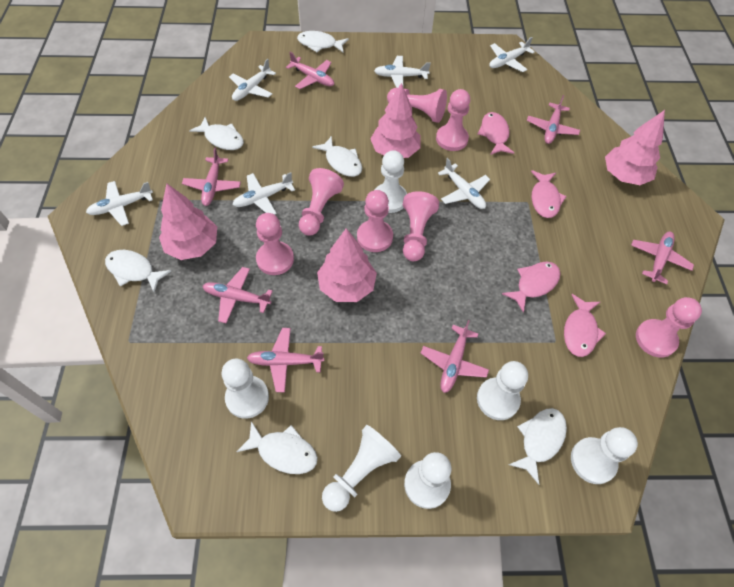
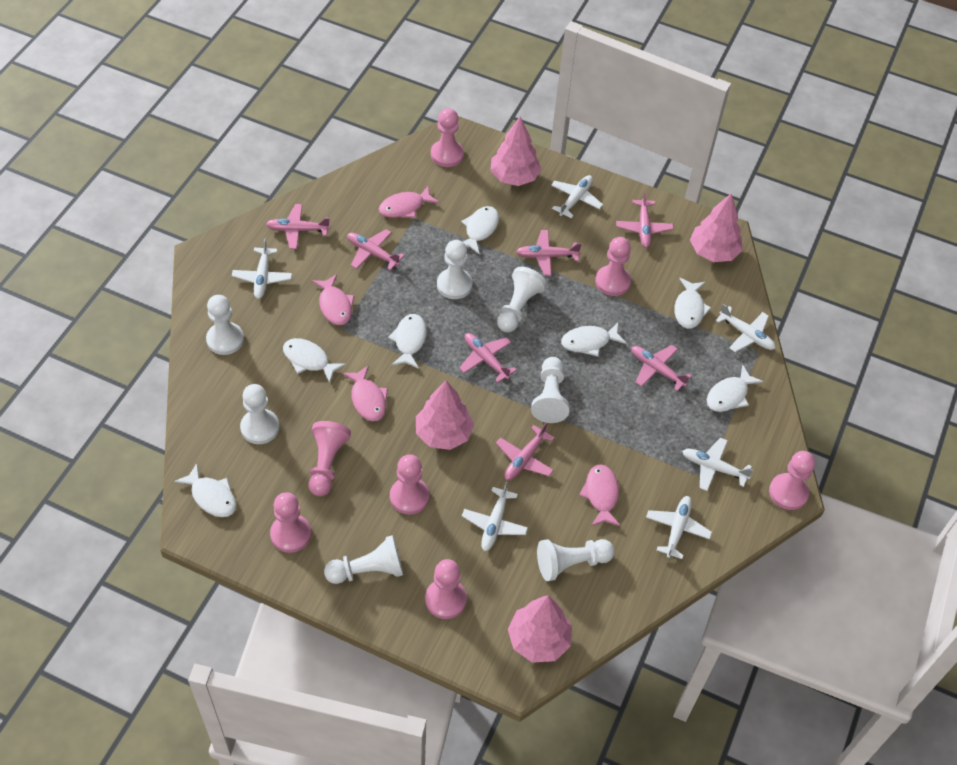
white fish: [105,250,171,292] [189,117,244,150] [236,421,318,474] [297,31,349,53] [312,136,362,177] [509,408,567,485] = 6 -> [174,463,237,517] [283,338,346,383] [388,314,427,369] [461,206,499,255] [561,323,627,356] [674,278,711,329] [707,365,763,412] = 7
white pawn: [221,359,269,419] [322,425,401,512] [375,150,407,213] [404,452,451,509] [477,361,528,420] [571,427,638,484] = 6 -> [206,295,244,355] [240,384,279,444] [324,535,403,584] [437,240,472,299] [497,267,547,332] [531,357,570,423] [537,539,615,581] = 7

